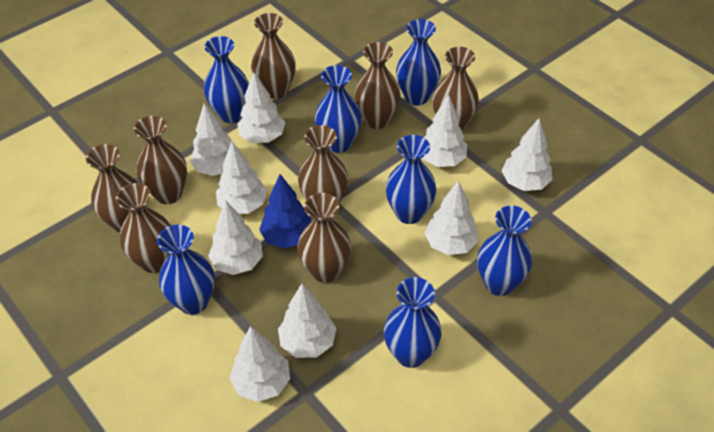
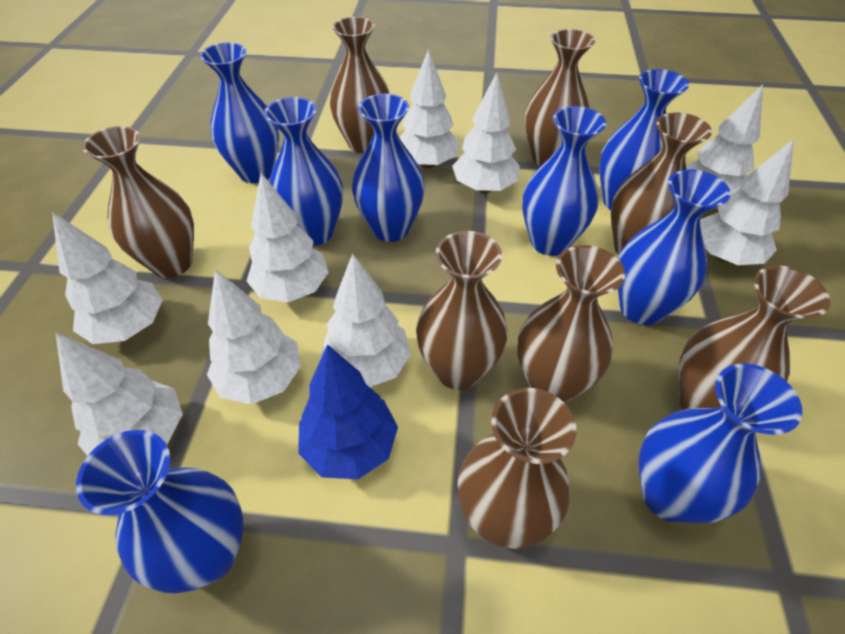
blue vase: [157,225,215,315] [204,36,249,123] [315,65,362,153] [384,277,442,368] [386,135,436,224] [396,19,441,106] [477,205,532,296] = 7 -> [76,430,244,593] [200,42,279,183] [264,97,343,246] [352,94,425,242] [522,106,606,256] [599,69,689,210] [618,169,731,325] [639,363,802,523] = 8

